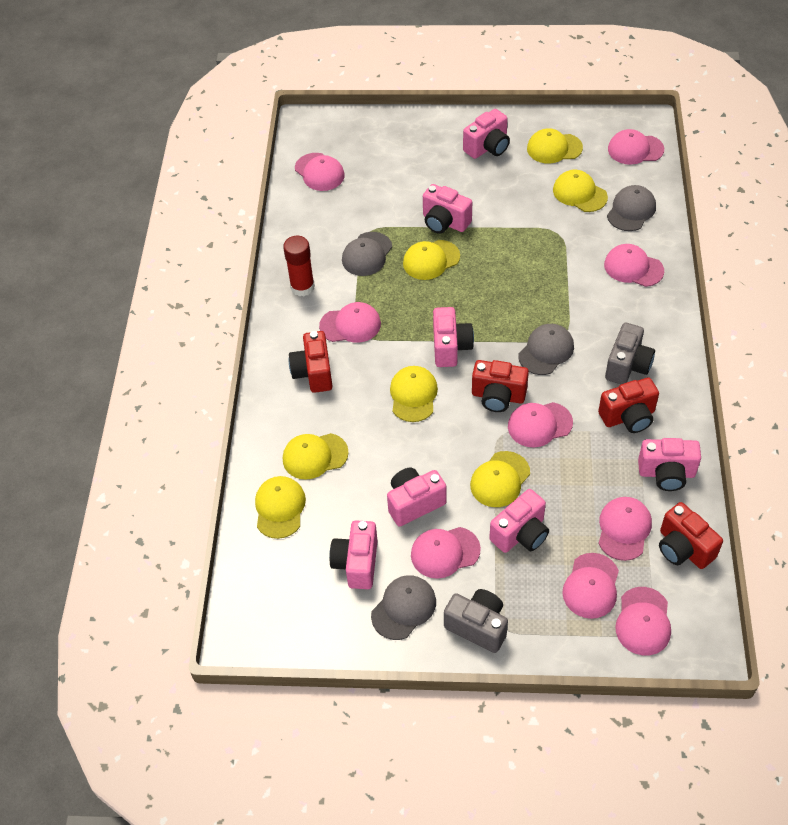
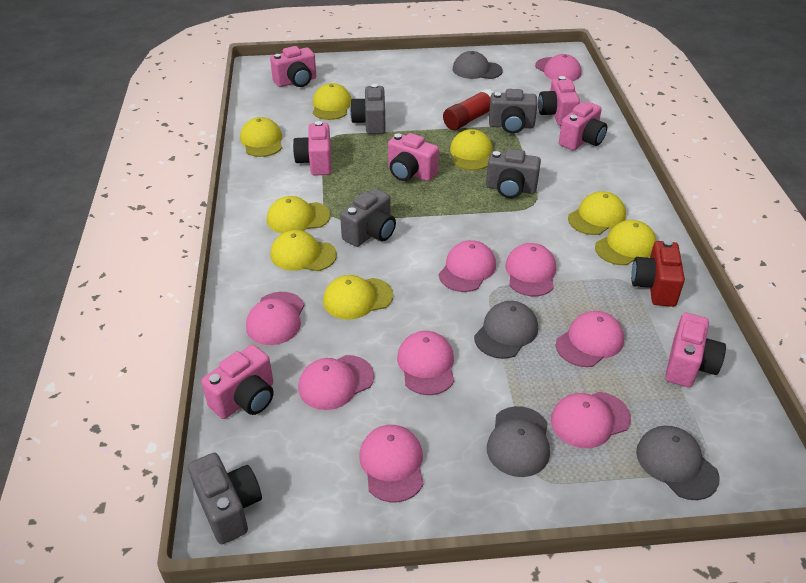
grey camera: [444,589,508,653] [605,323,655,384] = 2 -> [188,453,262,544] [340,189,396,247] [350,84,386,134] [486,149,541,198] [489,89,538,134] = 5
red camera: [289,331,332,393] [472,360,529,412] [598,378,659,433] [659,502,723,569] = 4 -> [631,240,685,307] = 1
yellow cap: [255,476,306,539] [283,433,349,480] [390,366,438,422] [403,240,460,280] [470,451,530,507] [527,128,583,164] [553,170,608,212] = 7 -> [240,117,282,157] [267,196,330,233] [271,230,337,271] [313,83,352,120] [323,275,393,320] [450,129,493,170] [568,191,626,235] [595,220,657,265] = 8

